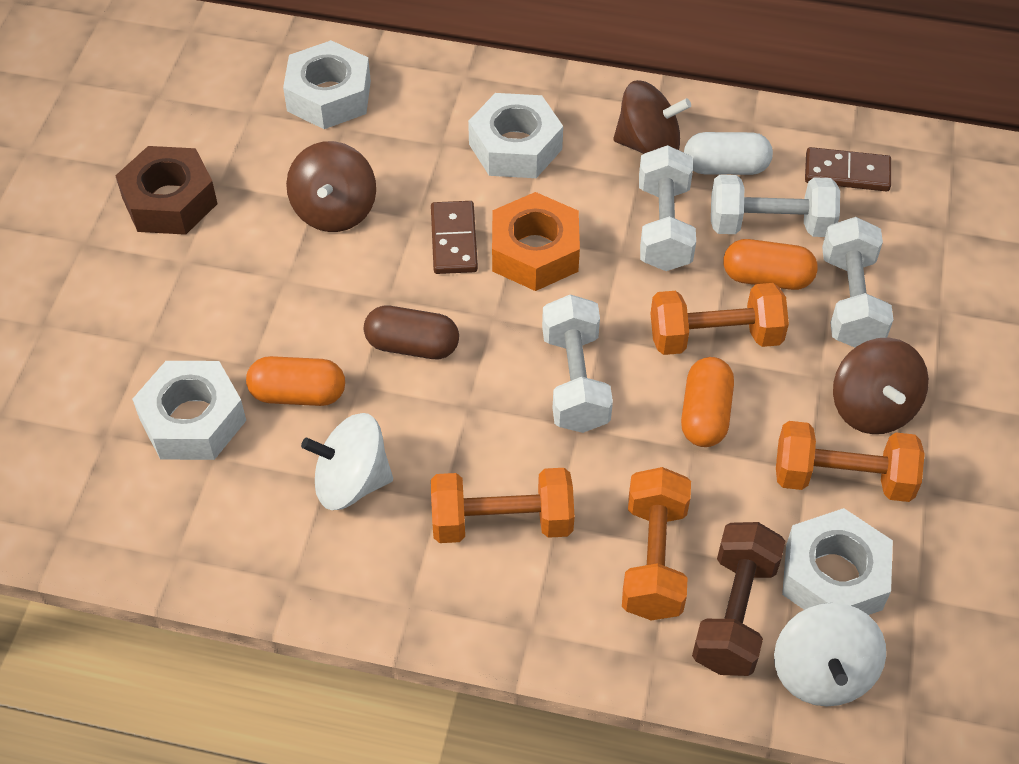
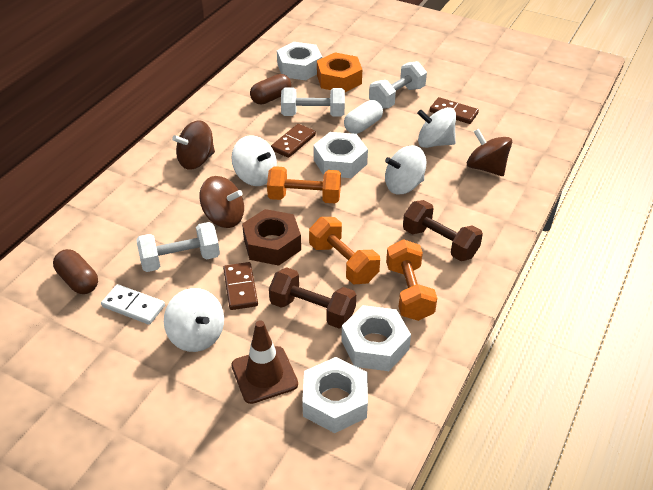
brown capsule: [364,306,459,359] = 1 -> [53,249,98,294] [250,74,291,104] = 2
brown domino: [431,201,478,274] [805,147,891,192] = 2 -> [223,262,258,310] [271,124,316,158] [430,97,479,124] = 3
brown dumbbell: [692,522,785,676] = 1 -> [269,267,356,329] [403,200,483,261] = 2
brown traffic cone: none = 0 -> [231,320,298,404] = 1
orange capsule: [246,356,345,406] [681,357,734,447] [723,239,818,290] = 3 -> none = 0
orange dumbbell: [431,468,575,543] [622,467,691,620] [650,283,789,355] [776,421,925,502] = 4 -> [267,166,341,203] [309,217,380,284] [386,239,437,321] = 3
white domino: none = 0 -> [101,284,165,325] = 1
white dumbbell: [542,294,613,433] [639,145,696,271] [711,175,840,237] [822,217,894,347] = 4 -> [136,222,220,272] [281,88,345,116] [369,61,427,109] = 3
white spinning top: [301,413,393,510] [774,603,886,706] = 2 -> [164,288,224,352] [231,135,277,186] [385,145,426,195] [417,107,456,148] = 4

